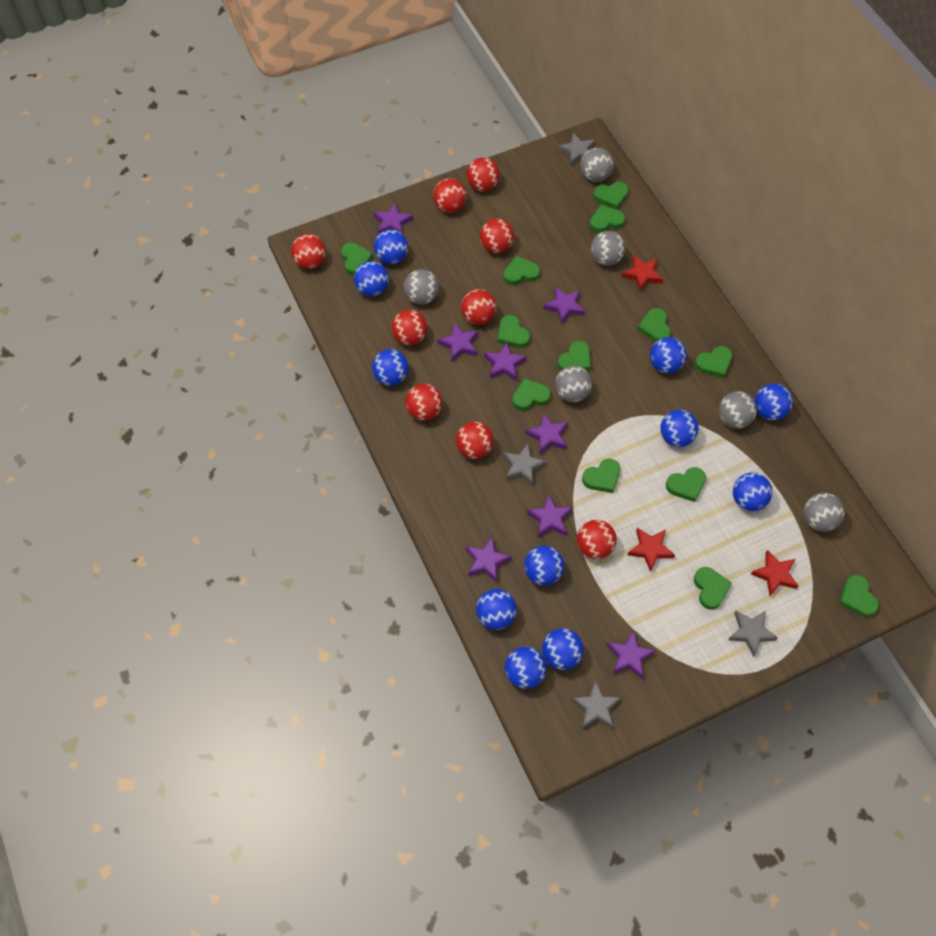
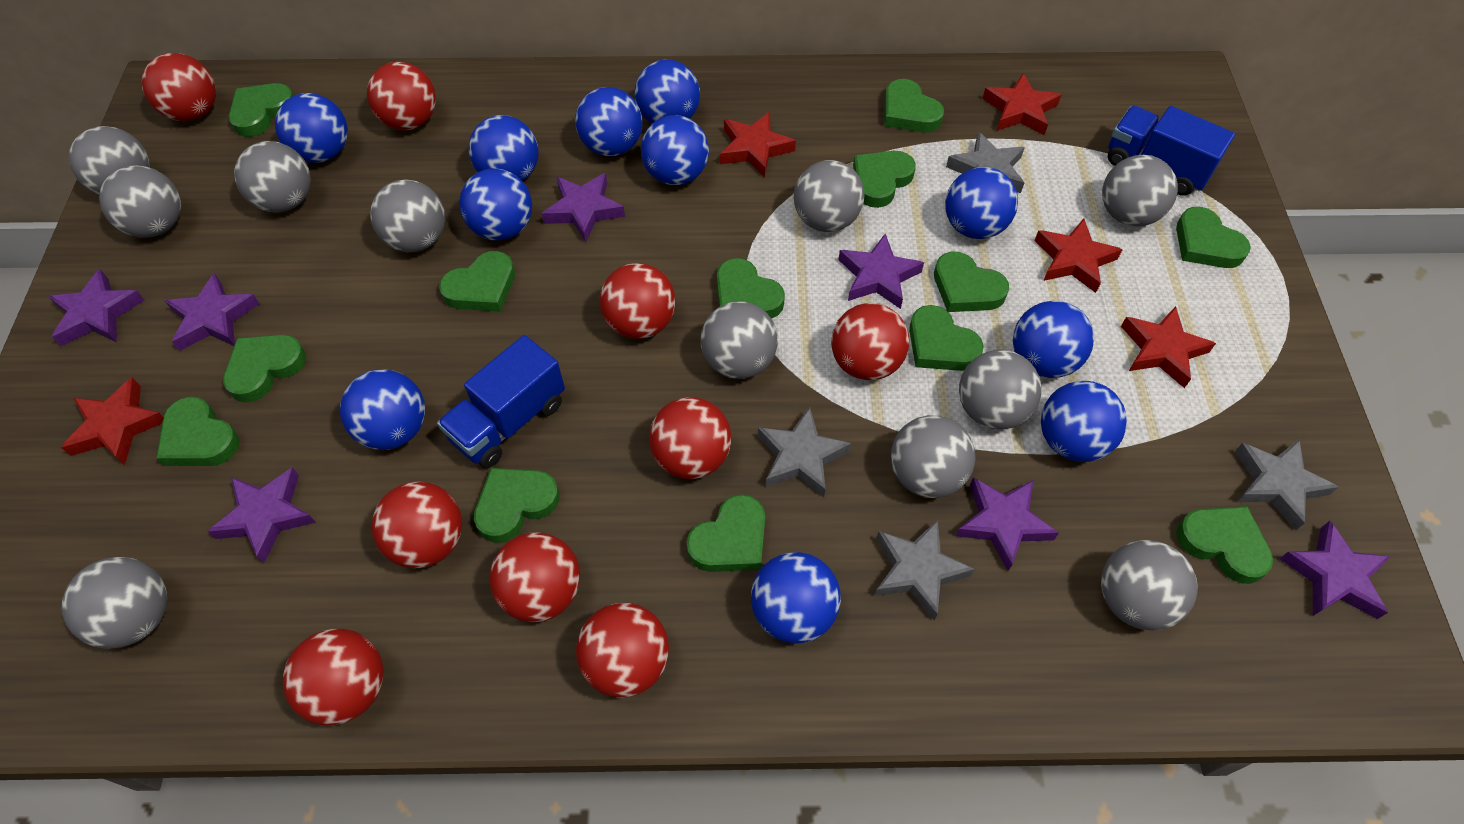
blue truck: none = 0 -> [437,335,565,468] [1108,106,1235,196] = 2
grey ball: [404,269,439,305] [555,366,592,402] [580,148,614,182] [591,231,625,266] [719,391,757,429] [804,493,845,532] = 6 -> [62,557,168,649] [69,126,150,194] [99,165,181,238] [234,141,311,212] [370,179,445,252] [701,302,778,379] [794,160,865,232] [891,415,975,498] [959,350,1041,429] [1101,540,1198,631] [1102,155,1178,226] = 11
purple star: [374,203,413,235] [437,323,478,361] [466,536,511,582] [484,342,526,380] [525,413,568,455] [527,494,573,537] [543,287,585,325] [607,630,655,679] = 8 -> [48,269,145,346] [165,273,259,351] [207,467,316,563] [541,173,625,243] [839,234,924,309] [955,477,1059,571] [1280,521,1391,619] = 7
red star: [622,255,663,292] [628,528,675,572] [751,550,799,596] = 3 -> [61,378,163,465] [720,112,796,178] [982,73,1061,135] [1034,219,1123,293] [1121,306,1216,388] = 5

